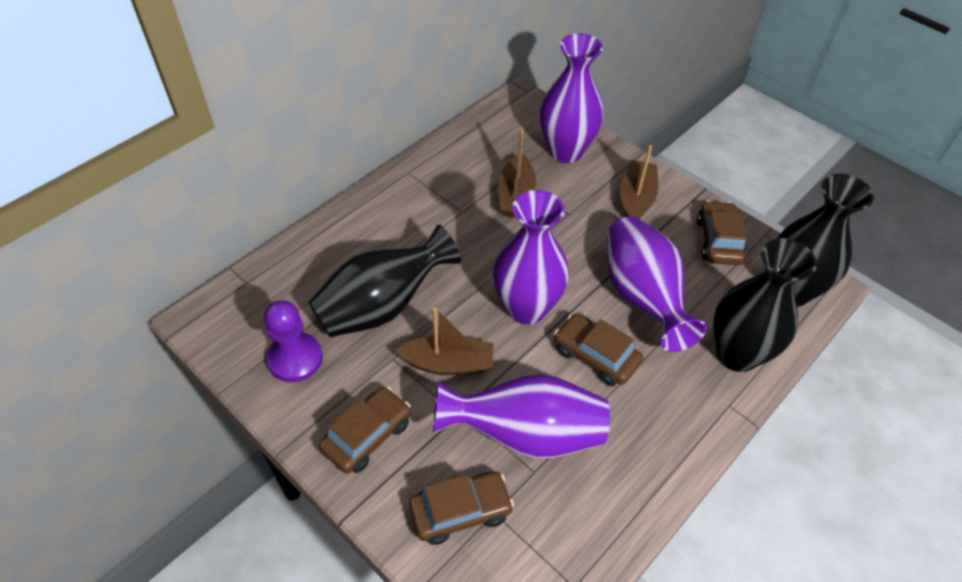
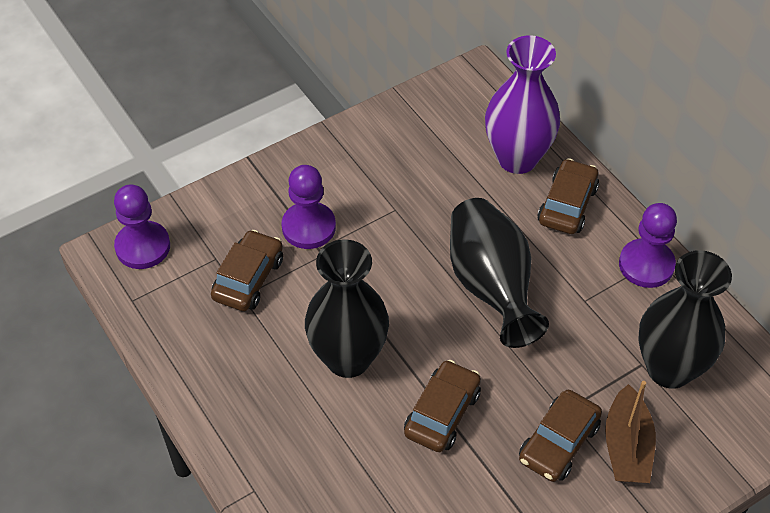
brown boat: [395,307,494,375] [498,128,536,217] [620,145,658,218] = 3 -> [605,381,656,483] = 1
purple pawn: [264,300,323,382] = 1 -> [114,184,170,269] [282,165,336,249] [619,203,677,288] = 3
purple vase: [433,374,610,459] [493,190,569,325] [540,33,604,163] [607,216,707,352] = 4 -> [485,35,560,174] = 1

